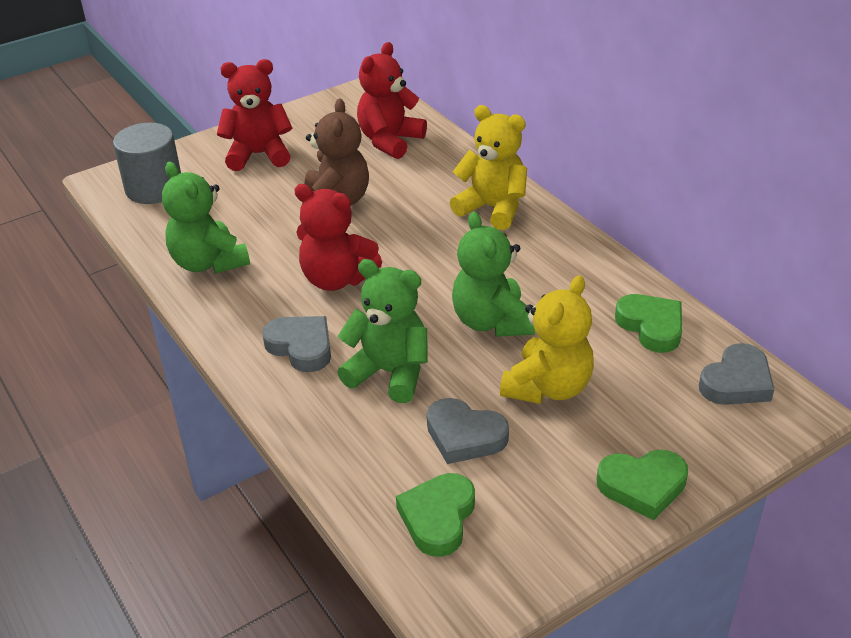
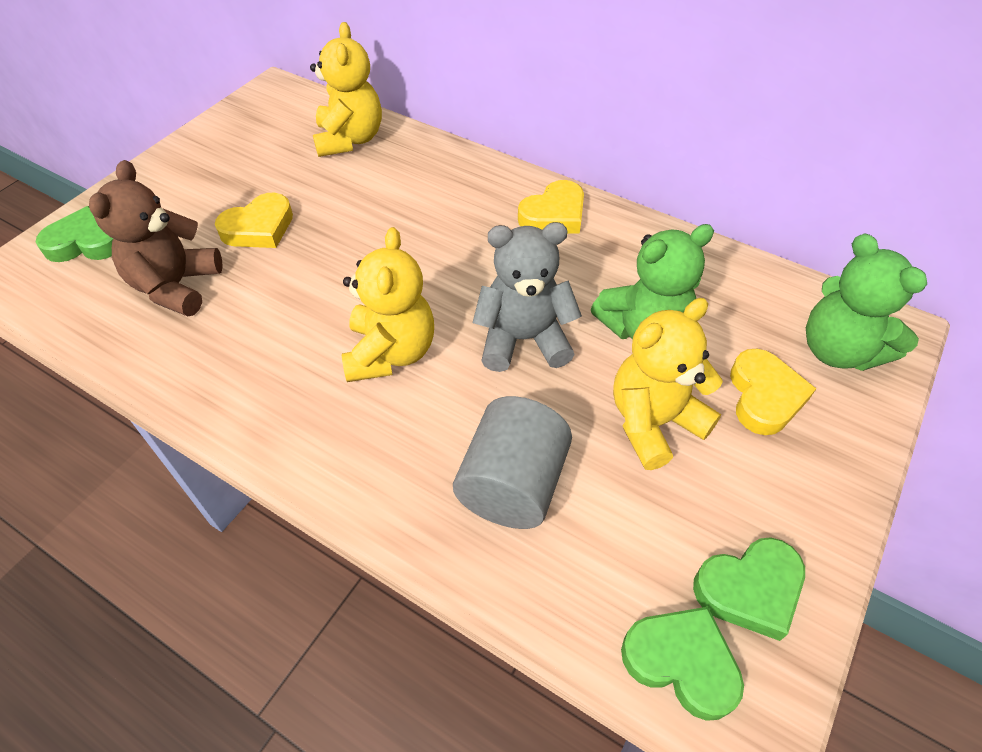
green teddy bear: [162,162,250,273] [337,259,428,403] [452,211,535,337] = 3 -> [591,224,714,339] [806,233,927,371] = 2
grey heart: [262,316,331,372] [427,398,509,464] [699,343,775,405] = 3 -> none = 0
grey teddy bear: none = 0 -> [473,222,582,372] = 1
red teddy bear: [217,59,292,171] [294,184,382,291] [357,42,427,159] = 3 -> none = 0
yellow heart: none = 0 -> [215,193,293,248] [518,180,584,234] [730,349,816,435] = 3
yellow teddy bear: [450,105,527,230] [500,275,594,404] = 2 -> [310,22,382,157] [342,227,434,382] [613,298,723,470] = 3

